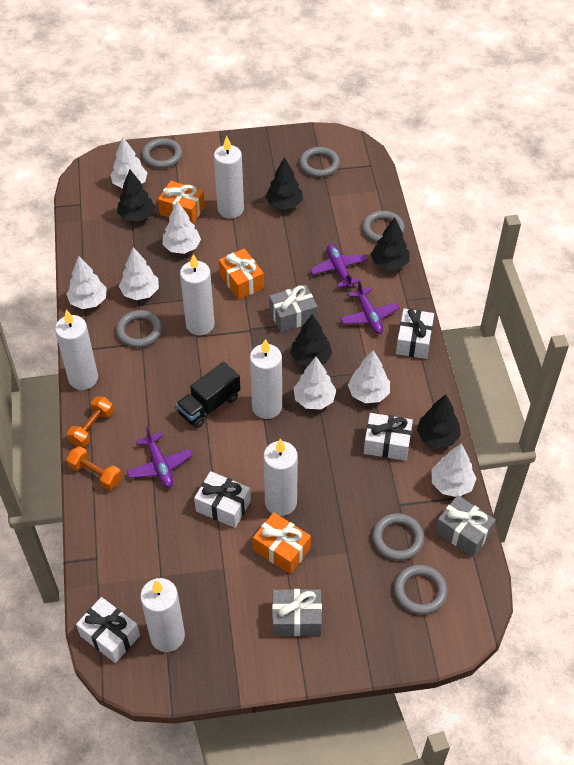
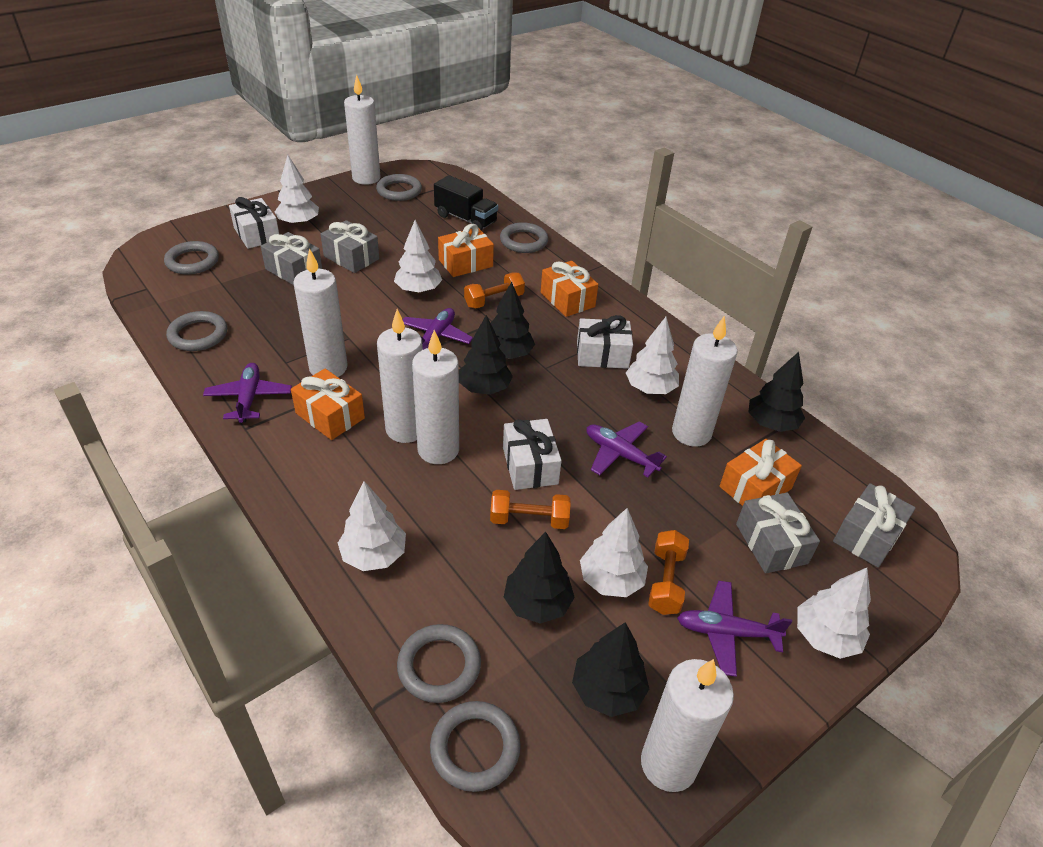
grey gift: [269,285,318,332] [272,589,322,636] [435,495,496,557] = 3 -> [261,232,322,285] [321,220,379,273] [736,493,820,573] [833,483,916,568] = 4
orange dumbbell: [66,446,122,490] [67,396,114,447] = 2 -> [464,272,525,308] [490,490,571,529] [648,530,689,615] = 3
orange gift: [158,181,205,224] [219,248,264,300] [253,512,311,574] = 3 -> [291,369,365,440] [438,224,494,277] [541,261,598,317] [719,439,802,506] = 4
purple plane: [127,427,193,488] [310,244,368,288] [340,280,400,334] = 3 -> [203,363,292,423] [403,308,473,350] [587,421,667,477] [677,581,792,677] = 4
white gift: [76,597,140,663] [194,471,251,528] [364,413,413,461] [396,308,434,359] = 4 -> [229,197,279,249] [503,419,562,490] [577,315,633,369] = 3
white tree: [66,256,107,309] [110,137,148,189] [119,247,159,300] [162,201,201,254] [294,357,336,410] [348,350,390,403] [431,444,477,497] = 7 -> [275,155,319,226] [338,481,406,571] [394,220,442,294] [580,508,648,597] [626,317,679,394] [797,568,871,659] = 6

